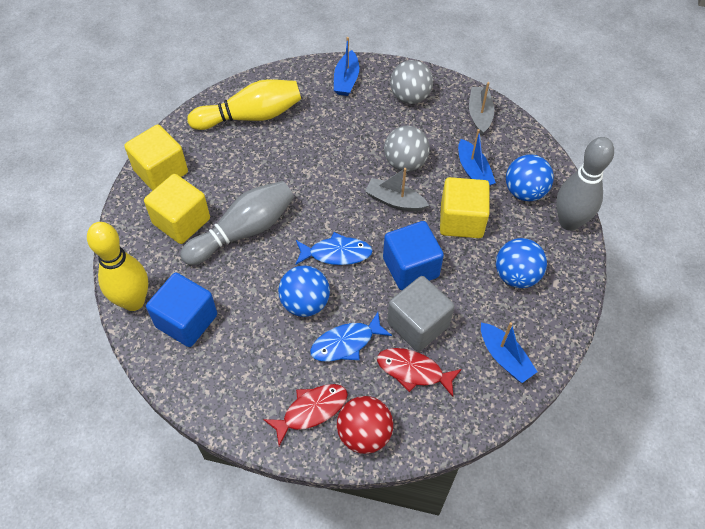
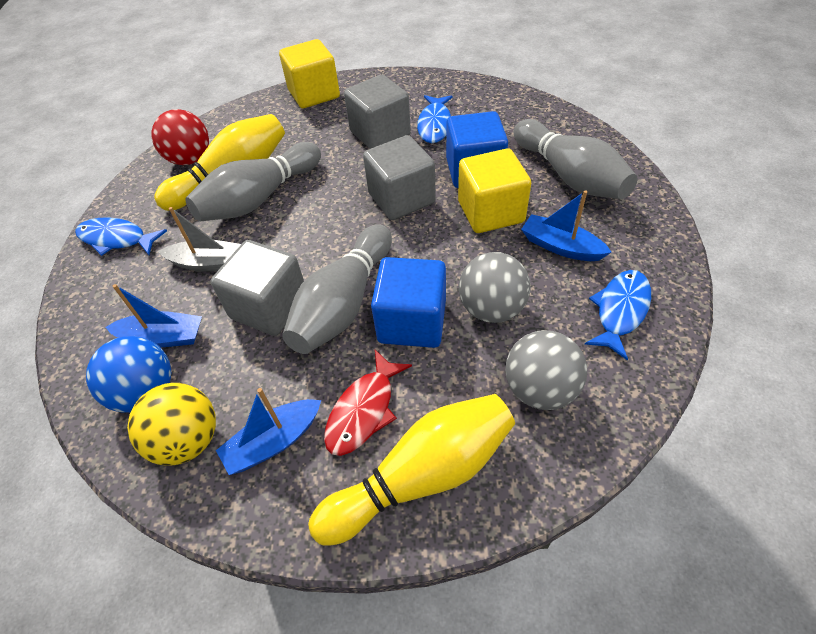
blue ball: [278,265,330,317] [496,238,547,288] [506,154,554,201] = 3 -> [86,336,171,413] = 1
blue fish: [295,232,373,265] [310,312,392,361] = 2 -> [75,217,167,256] [417,95,452,143] [585,270,651,360] = 3
grey boat: [365,168,429,212] [469,82,494,135] = 2 -> [158,207,241,272] = 1
grey bowling pin: [180,181,294,265] [556,137,614,231] = 2 -> [185,142,321,222] [282,224,392,354] [514,119,637,199] = 3
grey cube: [387,276,455,352] = 1 -> [211,240,304,336] [344,75,411,149] [363,135,436,220] = 3
red fish: [263,384,348,446] [377,348,462,397] = 2 -> [324,350,412,456] = 1
yellow ball: none = 0 -> [127,383,216,466] = 1
yellow cube: [124,125,188,191] [144,174,210,244] [440,177,490,238] = 3 -> [279,39,340,108] [458,148,531,233] = 2

